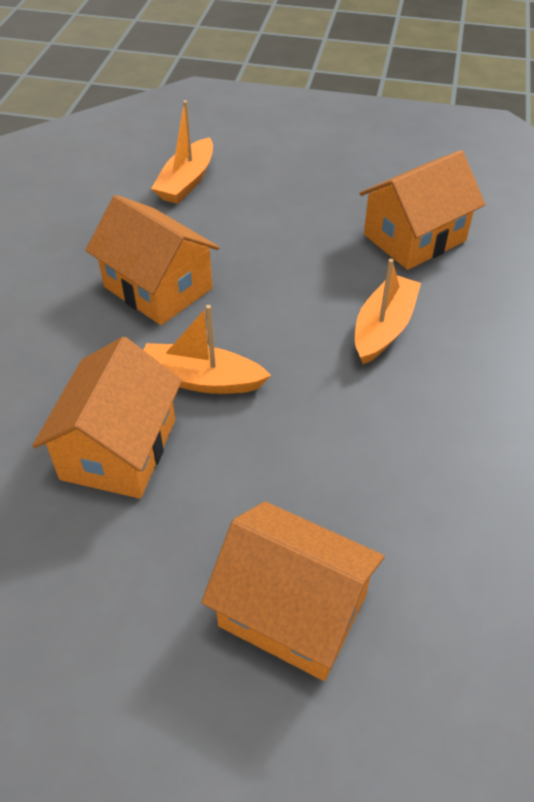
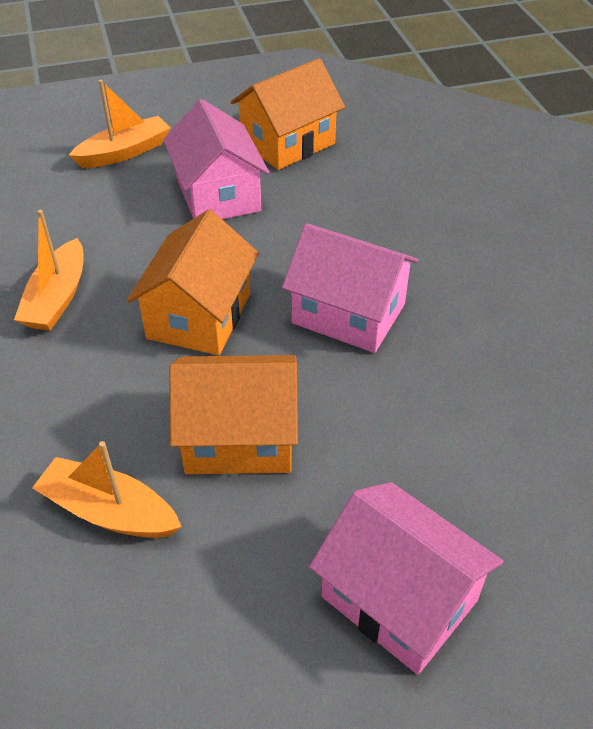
orange house: [32,337,182,499] [85,195,220,325] [201,501,385,681] [359,150,485,270] = 4 -> [127,209,259,355] [169,355,298,474] [231,58,345,170] = 3
pink house: none = 0 -> [163,99,270,219] [282,223,419,353] [309,482,503,675] = 3

